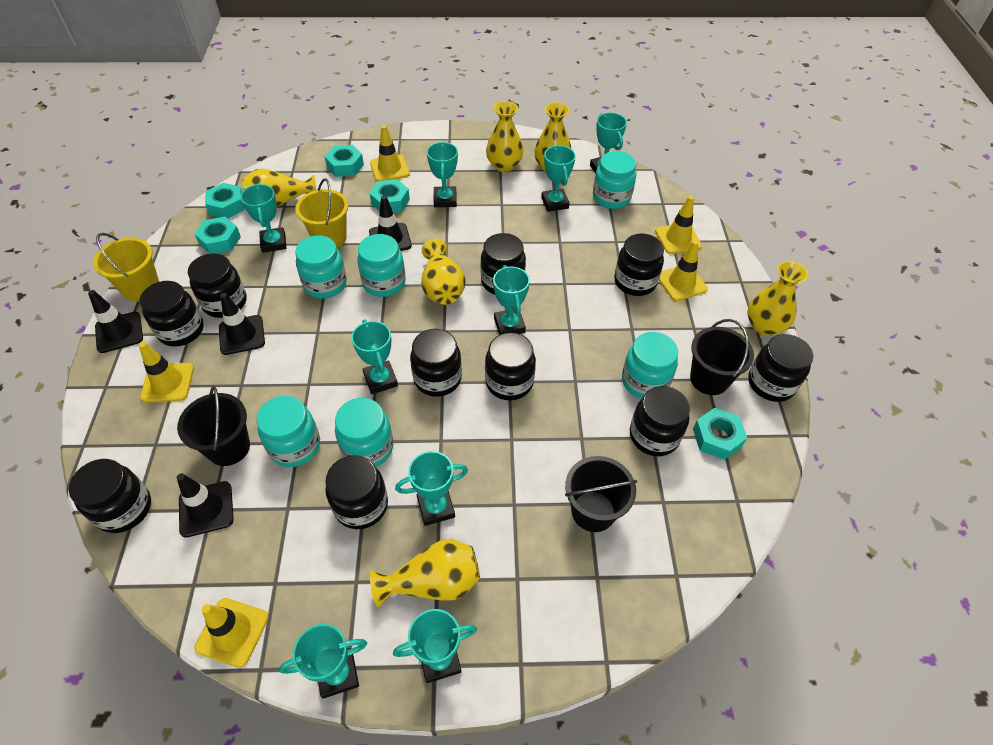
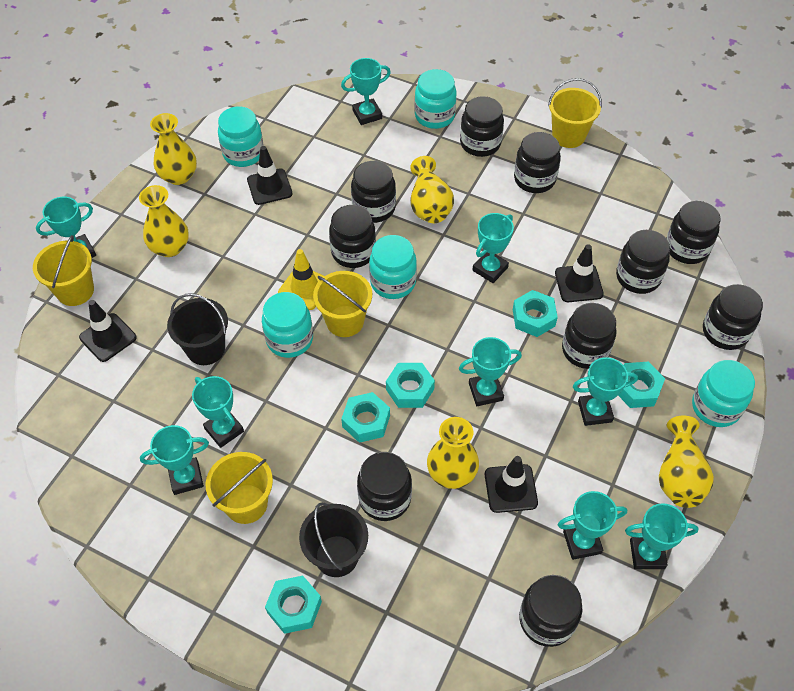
black bucket: [177,386,250,466] [565,456,637,532] [690,319,754,395] = 3 -> [167,293,228,365] [299,502,368,577] = 2
turquoise jar: [256,396,320,467] [295,235,347,299] [335,398,394,467] [357,234,406,297] [593,151,636,209] [622,332,678,399] = 6 -> [218,106,264,167] [262,292,313,358] [369,235,417,299] [414,69,457,129] [692,360,755,427] = 5
yellow bucket: [93,233,159,301] [295,178,348,248] = 2 -> [33,235,94,306] [206,452,273,524] [313,271,372,337] [548,78,602,148] = 4
yellow traffic cone: [139,342,194,403] [195,598,269,668] [370,125,410,181] [655,196,702,254] [659,240,708,301] = 5 -> [278,249,324,310] = 1
yellow vase: [242,168,317,206] [370,539,480,608] [421,239,466,305] [486,101,523,172] [534,102,571,172] [747,261,808,336] = 6 -> [139,185,189,257] [150,113,197,185] [410,156,454,223] [427,417,479,489] [659,416,714,508] = 5

